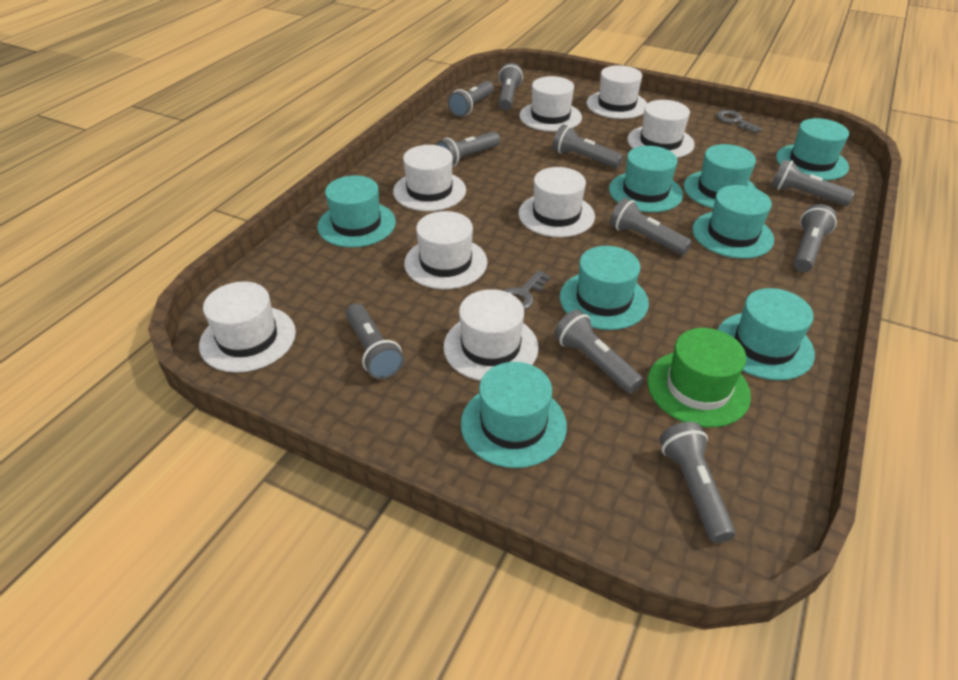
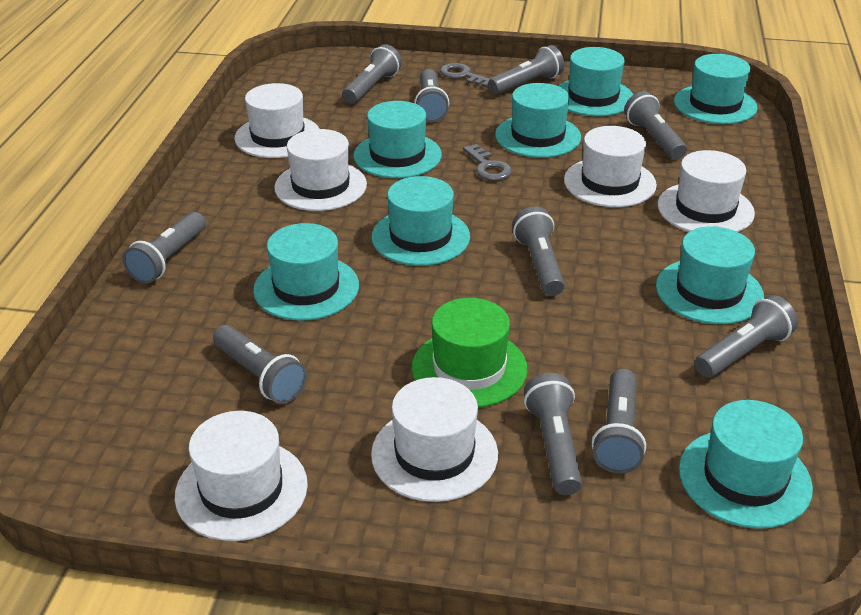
white hat: [199,281,296,373] [393,145,466,211] [404,211,487,289] [443,289,539,381] [519,76,582,132] [519,167,595,237] [587,65,647,119] [627,100,695,158] = 8 -> [175,411,308,541] [234,83,320,158] [274,129,367,211] [371,377,498,502] [564,126,657,207] [658,150,755,232] = 6

